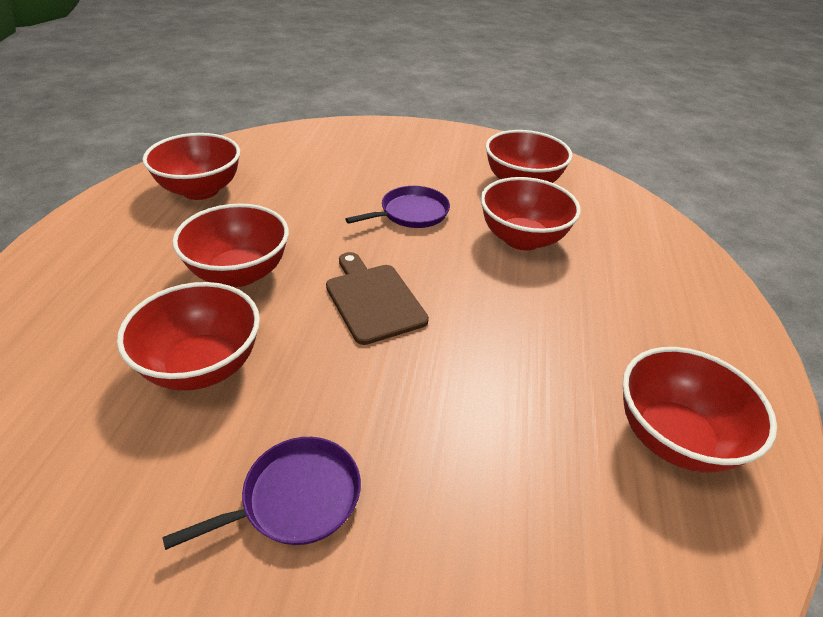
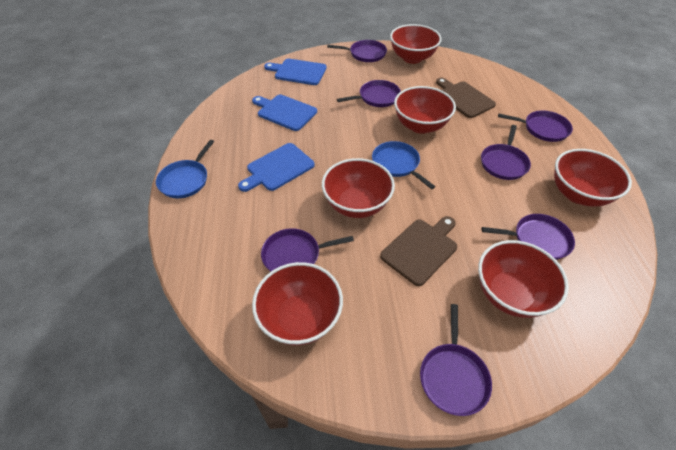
blue cutting board: none = 0 -> [238,143,315,192] [252,95,317,131] [264,59,327,85] = 3
blue pan: none = 0 -> [156,140,214,198] [372,141,435,189] = 2
brown cutting board: [326,252,429,345] = 1 -> [380,216,457,286] [436,78,496,118] = 2
purple pan: [162,437,361,550] [345,186,450,228] = 2 -> [261,228,354,271] [327,40,387,62] [337,80,401,107] [420,304,492,416] [481,125,531,180] [482,214,575,260] [498,110,573,142] = 7

